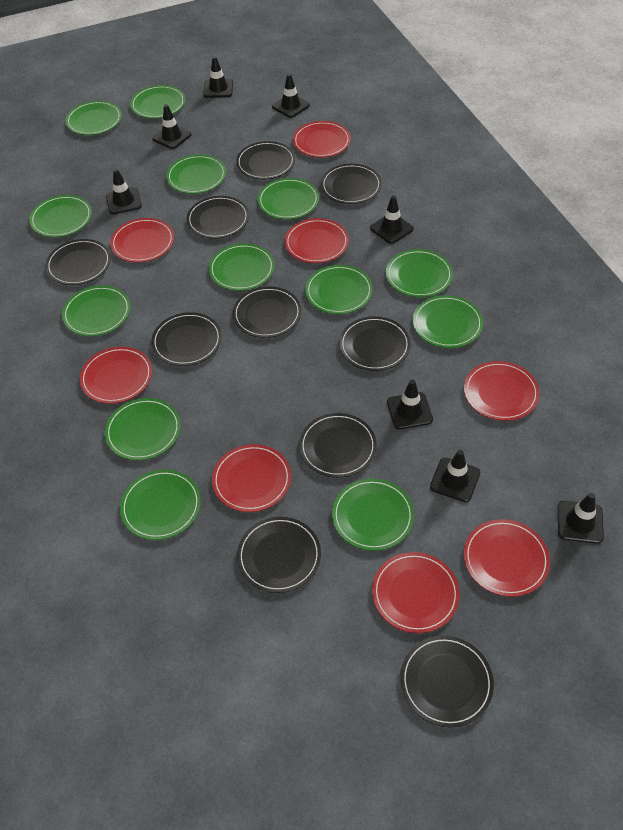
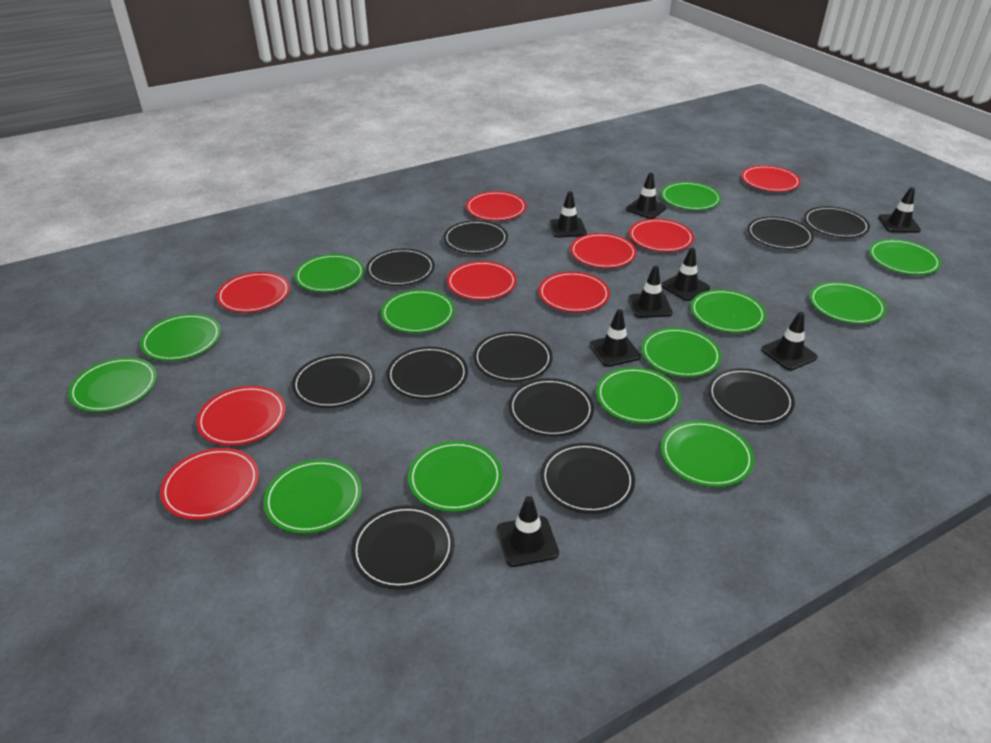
black plate: [45,239,111,285] [151,312,222,366] [187,196,249,239] [233,286,301,338] [236,141,295,179] [237,517,321,593] [299,413,377,478] [321,164,382,204] [339,316,411,371] [400,636,494,728] = 10 -> [292,354,375,408] [351,505,454,590] [366,249,435,286] [387,347,468,399] [444,220,508,254] [473,332,553,382] [508,378,594,437] [540,443,635,514] [708,368,795,425] [747,217,814,250] [804,206,870,238] = 11
red plate: [80,347,152,404] [110,218,174,262] [212,444,291,512] [285,218,349,263] [293,121,351,158] [372,552,460,633] [464,361,539,421] [464,519,550,597] = 8 -> [160,448,259,520] [196,386,286,446] [217,272,290,313] [447,261,517,300] [466,191,526,221] [539,272,610,312] [570,233,637,268] [629,219,694,252] [741,165,801,192] = 9

